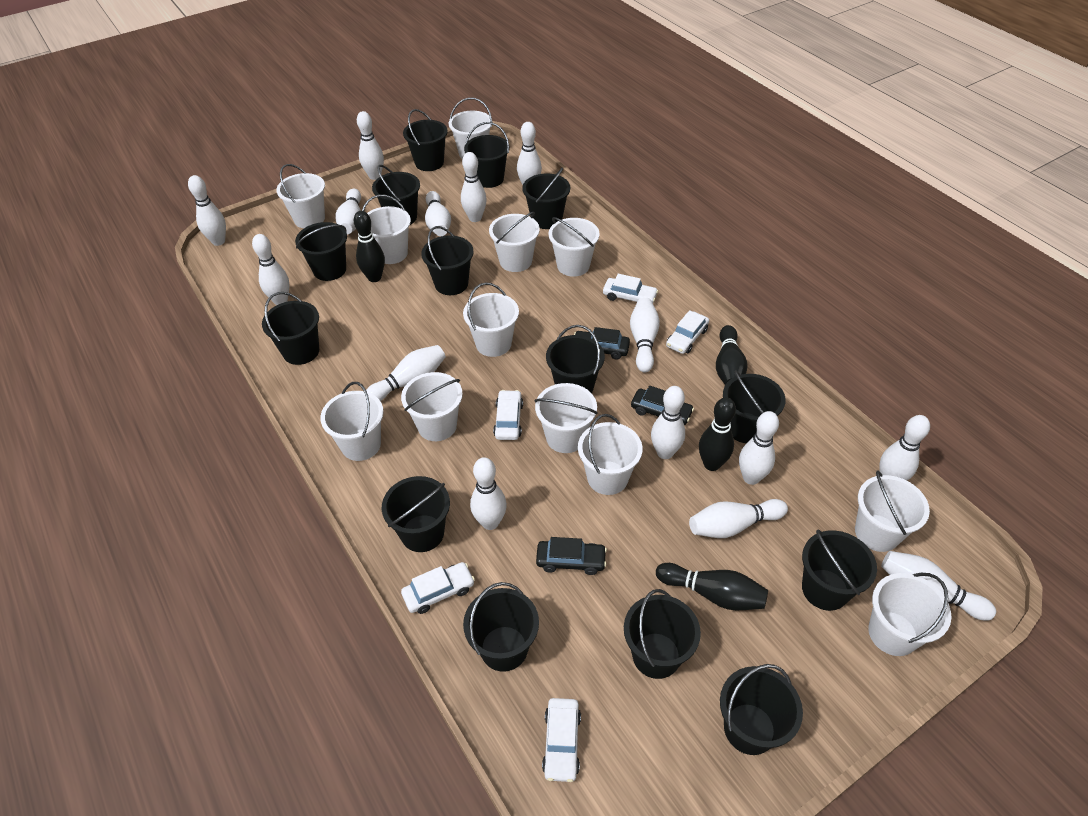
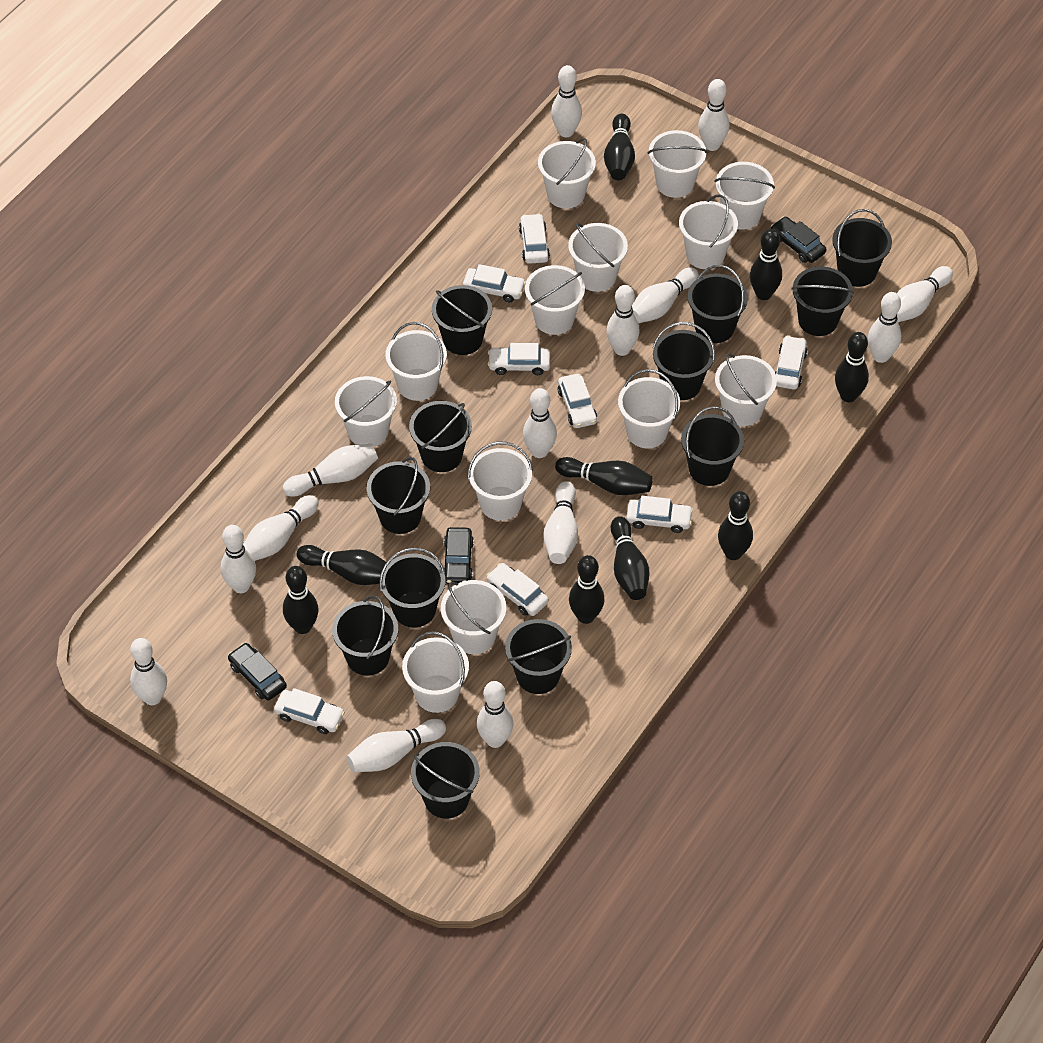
black bowling pin: [354,211,385,282] [656,563,768,610] [699,397,736,471] [716,325,748,385] = 4 -> [283,566,319,634] [296,545,386,585] [555,457,653,495] [569,555,605,624] [604,113,635,180] [611,516,649,600] [718,491,753,560] [750,229,782,300] [835,332,869,402] = 9
black bucket: [262,292,319,365] [295,222,347,281] [372,165,420,225] [382,476,450,552] [403,109,448,171] [421,226,474,295] [463,582,539,672] [464,122,510,188] [522,167,570,229] [546,325,605,393] [624,589,701,679] [720,664,803,755] [723,370,786,443] [802,530,877,611] = 14 -> [332,596,398,675] [367,457,430,534] [380,547,445,627] [409,401,472,472] [411,742,480,819] [432,285,492,355] [505,619,572,694] [652,322,715,400] [681,406,744,486] [688,265,748,343] [791,267,854,336] [832,209,892,287] = 12
white bowling pin: [188,175,226,246] [252,234,290,305] [335,189,361,234] [357,111,384,180] [366,345,446,401] [425,191,451,236] [461,152,487,222] [470,457,507,530] [517,122,542,185] [630,297,660,373] [651,386,685,459] [689,499,788,538] [739,411,779,485] [879,415,930,481] [881,551,996,621] = 15 -> [130,638,167,705] [221,525,256,593] [243,495,319,561] [283,444,378,497] [346,719,446,772] [477,681,514,748] [523,388,557,458] [543,481,578,564] [551,65,582,137] [606,285,640,356] [632,267,699,323] [698,79,729,151] [868,292,901,363] [897,266,953,322] = 14
white bucket: [276,164,325,228] [320,382,384,461] [362,195,411,264] [401,372,463,441] [449,98,492,159] [463,282,519,357] [489,212,540,272] [535,383,598,453] [548,217,600,277] [578,414,643,495] [855,471,930,552] [868,573,952,656] = 12 -> [335,376,397,447] [385,322,447,401] [402,631,469,713] [441,580,506,654] [468,442,533,521] [525,265,585,335] [538,138,596,208] [568,223,628,292] [618,369,680,448] [648,130,708,198] [679,194,738,269] [714,162,775,230] [715,353,777,426] = 13
white car: [401,562,475,614] [493,390,523,440] [542,698,581,782] [603,274,658,303] [666,310,709,354] = 5 -> [274,688,345,734] [463,264,526,302] [486,563,549,616] [488,343,550,375] [519,213,550,264] [558,374,597,428] [626,496,693,533] [775,335,808,390] = 8

